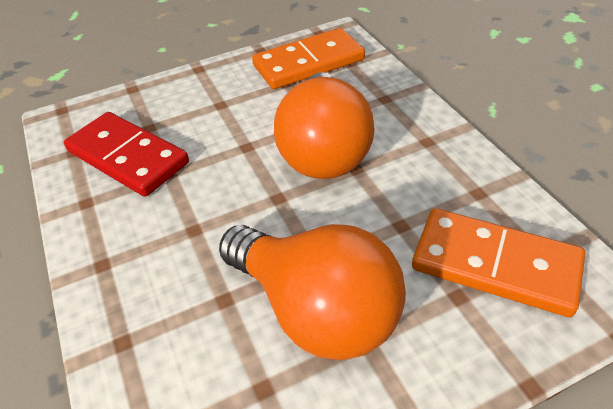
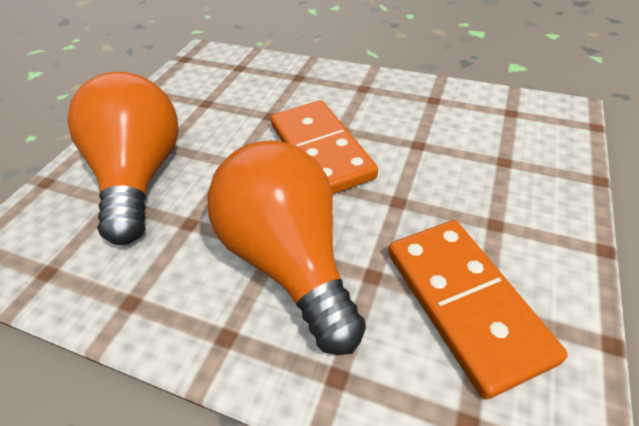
red domino: [64,112,189,197] = 1 -> none = 0

